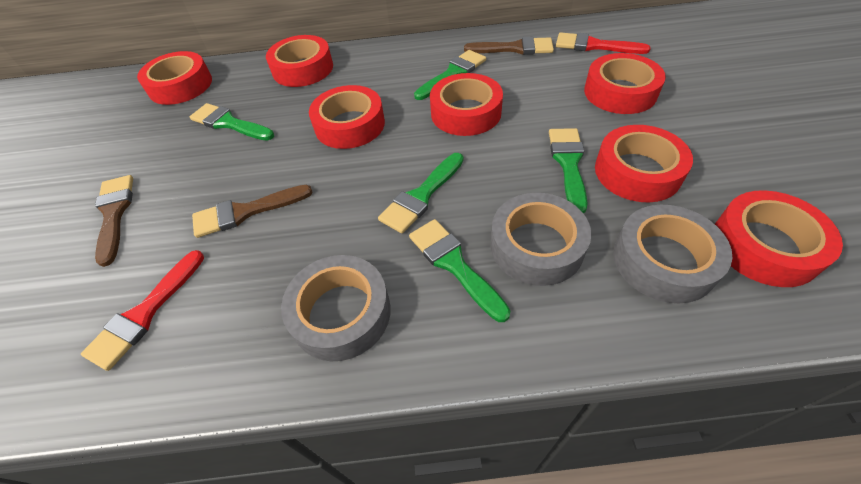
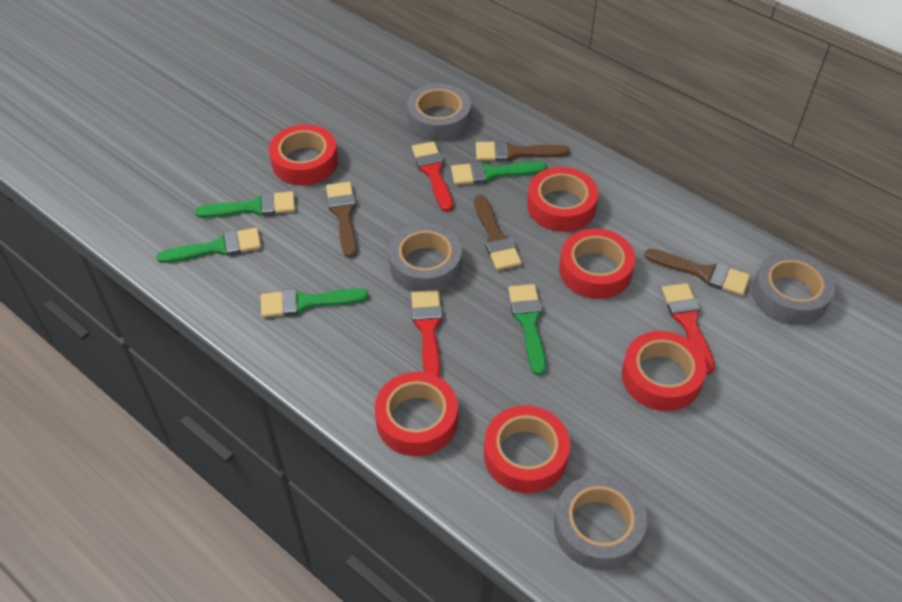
brown brush: [95,175,133,267] [192,185,313,238] [464,37,554,55] = 3 -> [326,182,357,258] [474,195,522,270] [476,140,570,162] [644,249,750,296] = 4
grey tape: [281,255,391,361] [491,193,591,286] [613,205,732,303] = 3 -> [389,223,462,292] [407,83,471,141] [554,475,647,570] [752,252,835,325] = 4
red brush: [81,250,204,371] [556,32,651,54] = 2 -> [411,290,442,377] [412,141,453,212] [662,283,715,374] = 3
red tape: [137,51,212,105] [266,35,333,87] [309,85,385,149] [430,73,503,136] [584,53,666,114] [595,125,693,202] [715,190,843,287] = 7 -> [269,124,338,185] [375,372,458,456] [484,405,570,493] [527,167,598,232] [559,228,635,299] [622,331,707,411] = 6

